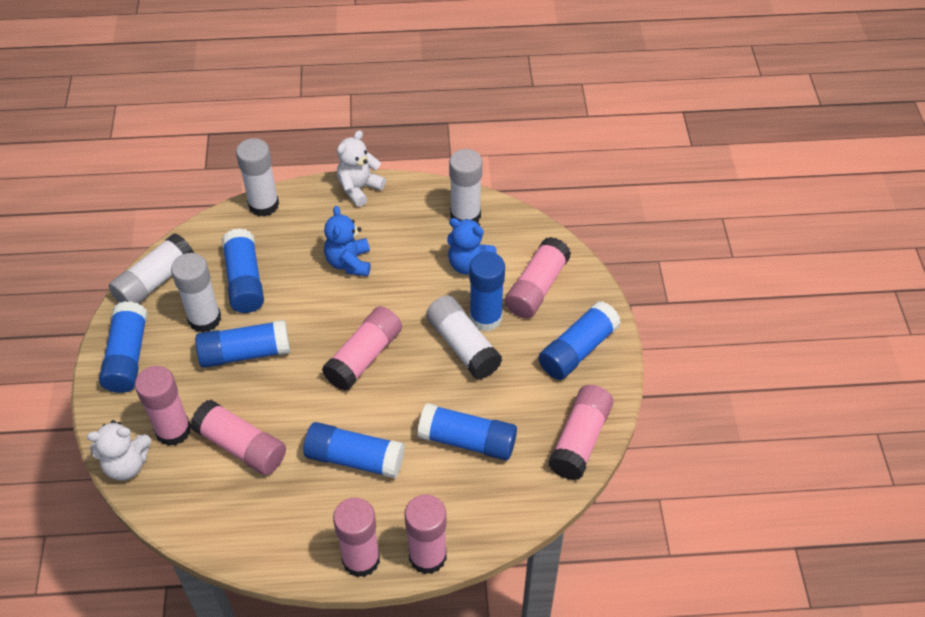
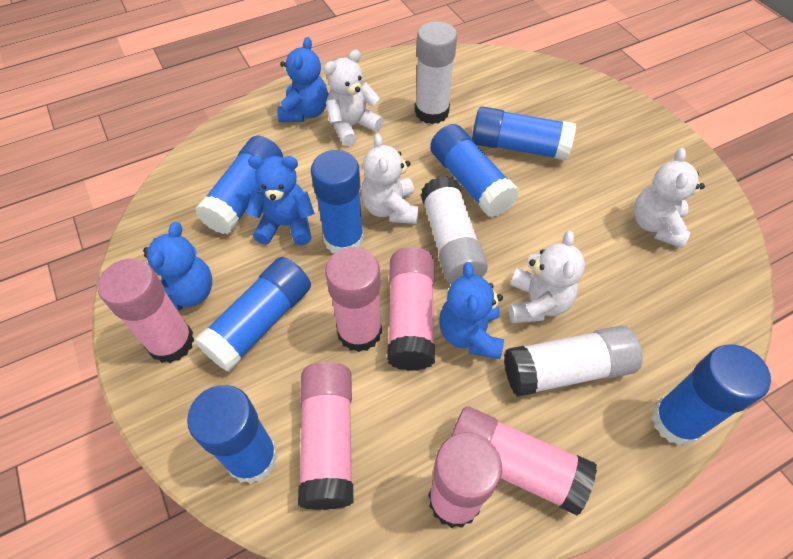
blue teddy bear: [324,206,371,277] [447,218,497,274] = 2 -> [143,222,212,311] [246,155,315,245] [277,37,328,122] [439,262,504,359] = 4
pink glue stick: [135,366,191,446] [191,400,286,475] [322,306,402,391] [333,497,380,577] [404,494,447,574] [505,237,571,318] [548,385,613,480] = 7 -> [98,259,194,363] [298,362,354,510] [325,247,382,352] [387,247,435,371] [429,433,502,528] [451,406,597,516] = 6
white glue stick: [109,233,194,304] [171,253,221,333] [236,138,279,217] [426,295,502,379] [449,149,482,223] = 5 -> [415,21,457,124] [421,176,488,284] [504,326,643,397] = 3
white teddy bear: [87,420,151,480] [337,130,386,207] = 2 -> [324,50,384,146] [361,133,419,224] [509,231,585,323] [634,148,705,248] = 4

